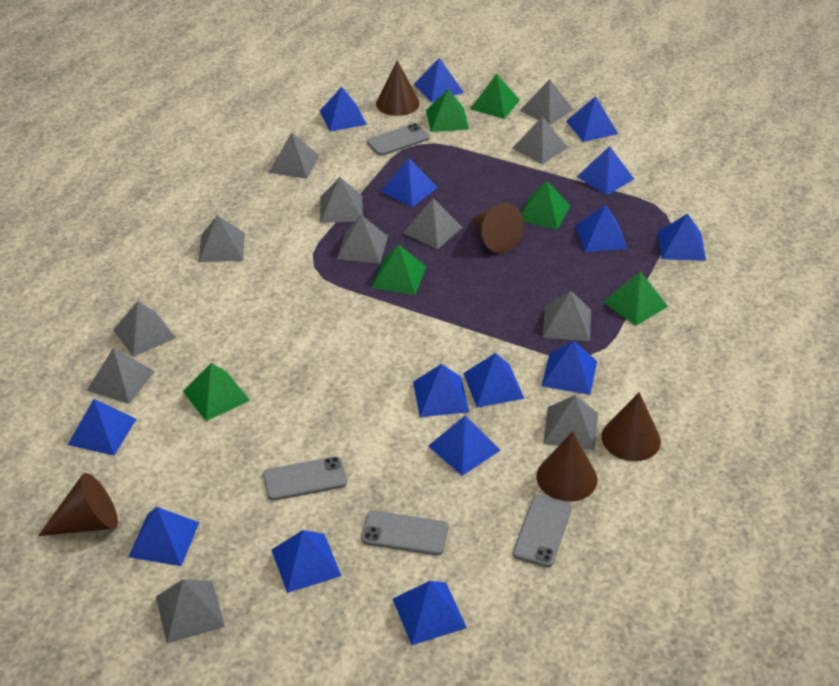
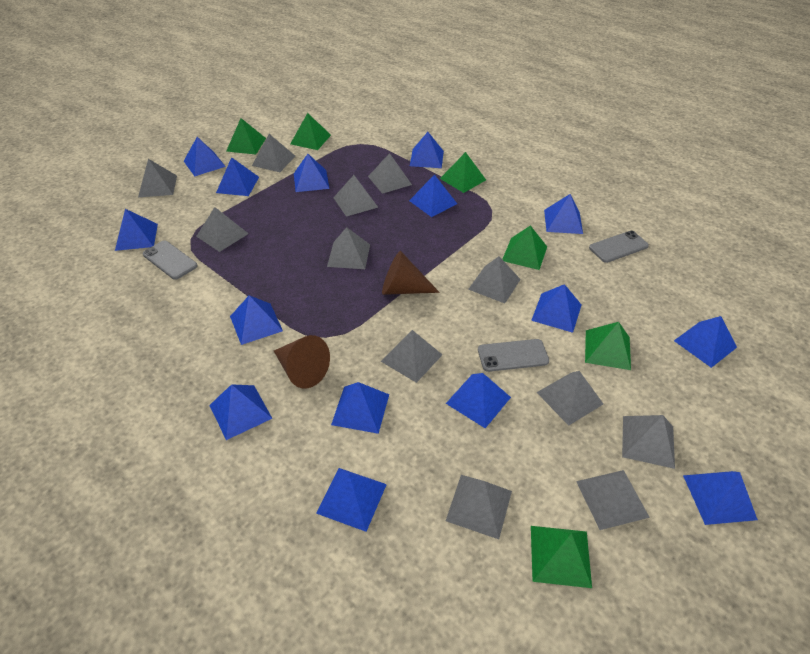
brown cone: [38,473,118,536] [376,60,420,116] [472,203,524,253] [537,431,597,502] [602,392,661,461] = 5 -> [274,335,330,389] [382,251,440,295] = 2
grey phone: [263,456,347,501] [361,511,448,555] [367,123,430,156] [513,495,572,567] = 4 -> [143,241,198,280] [478,339,549,372] [589,231,649,263] = 3

